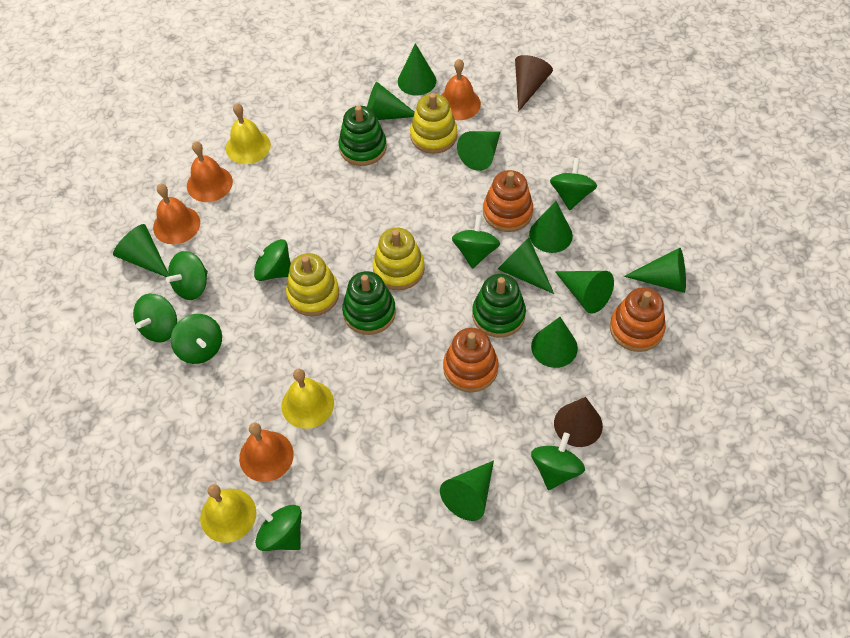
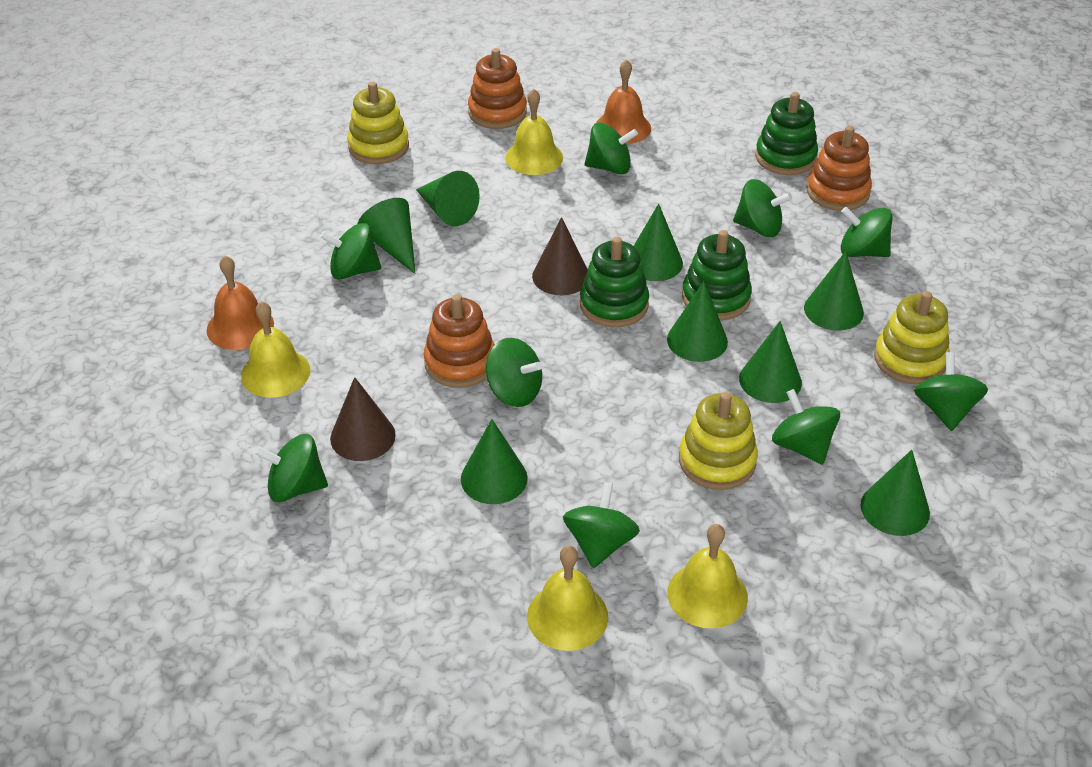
green cone: [113,224,168,277] [367,82,415,120] [398,43,436,96] [440,460,494,521] [457,131,501,171] [498,238,554,294] [529,201,573,253] [531,317,578,368] [555,271,614,314] [624,248,686,293] = 10 -> [358,198,415,274] [416,171,480,226] [461,419,528,504] [634,204,683,281] [667,281,728,362] [739,321,802,403] [804,251,864,331] [861,450,930,536] = 8
green spinning top: [133,294,177,342] [166,251,208,300] [171,314,222,364] [248,239,291,281] [255,504,302,551] [452,215,500,269] [531,432,585,490] [550,158,597,210] = 8 -> [255,434,328,502] [320,223,381,280] [486,338,542,407] [563,482,640,568] [585,122,638,174] [733,179,792,237] [772,389,840,465] [841,207,892,257] [914,352,988,431] = 9
orange bell: [153,184,200,244] [187,141,233,202] [239,423,294,482] [441,59,481,120] = 4 -> [207,256,274,350] [596,59,651,144] = 2
yellow bell: [200,484,256,543] [226,103,271,164] [282,369,334,429] = 3 -> [241,301,310,398] [505,88,563,175] [527,545,608,651] [667,524,748,628] = 4

